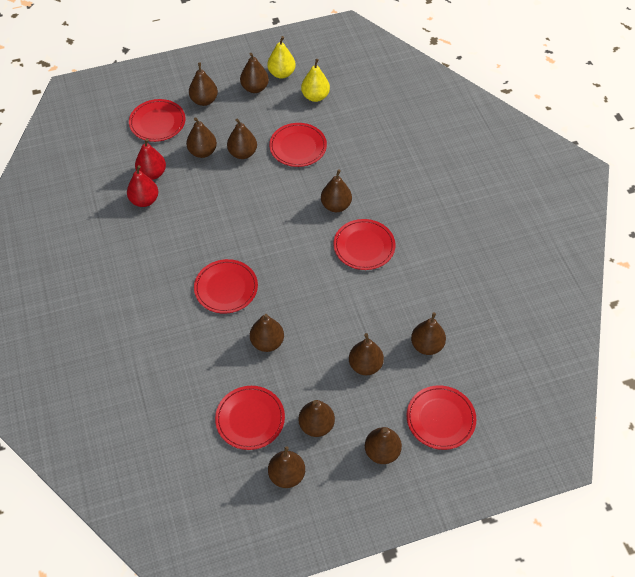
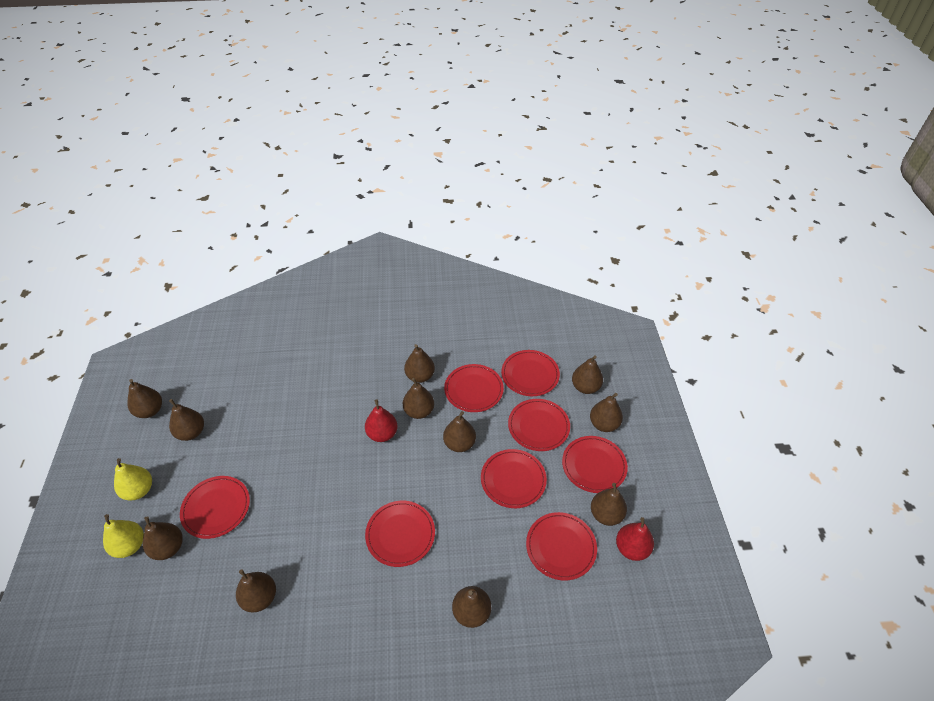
red plate: [129,99,186,142] [194,259,258,314] [215,386,285,450] [269,123,327,167] [333,219,395,270] [406,385,476,450] = 6 -> [180,476,250,539] [365,501,435,567] [444,364,504,412] [481,449,547,508] [501,350,560,396] [508,399,570,451] [526,512,597,581] [562,436,628,493] = 8

